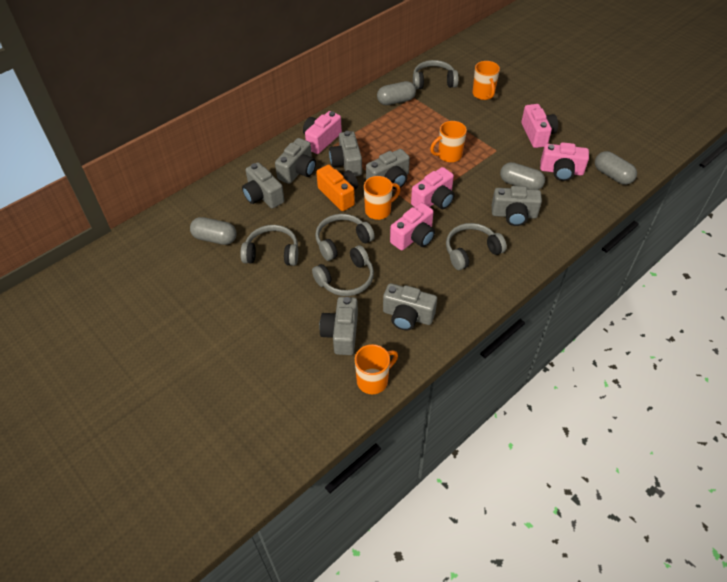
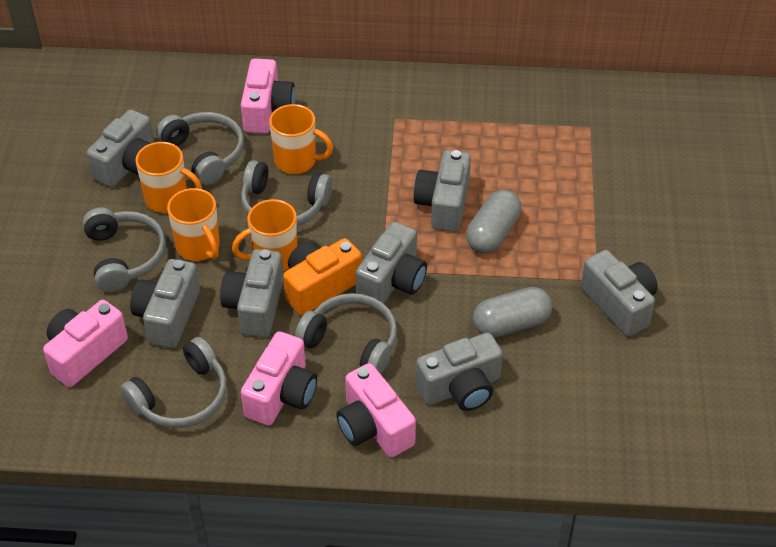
grey capsule: [190,217,237,245] [377,81,416,105] [500,162,545,190] [595,151,637,185] = 4 -> [466,190,521,253] [473,287,552,338] = 2
pink camera: [303,111,342,154] [390,203,435,250] [411,167,454,209] [521,104,558,148] [540,142,589,181] = 5 -> [43,300,128,387] [241,59,295,134] [241,331,317,426] [336,363,416,457] = 4

